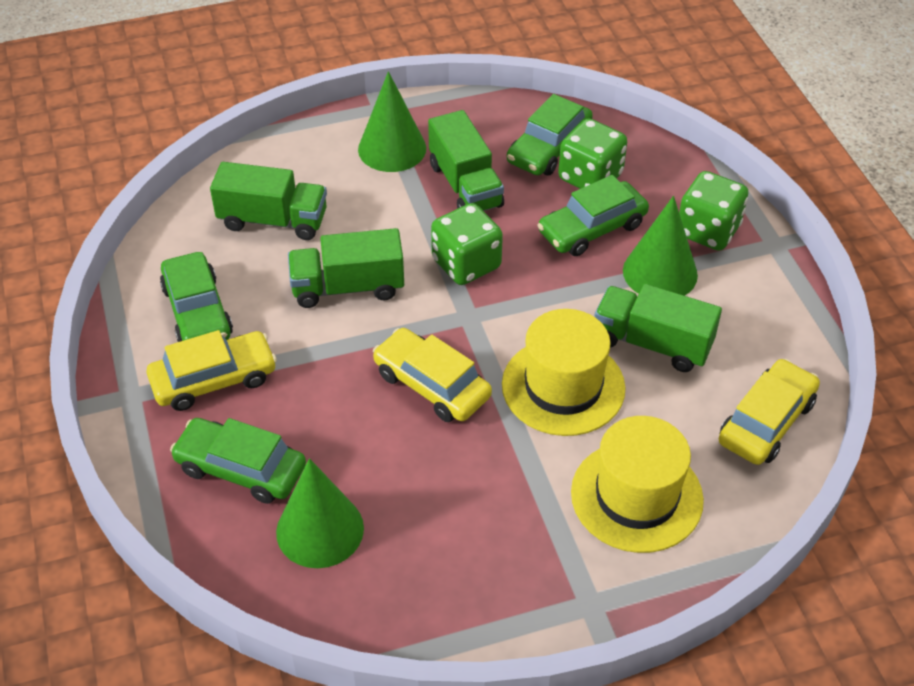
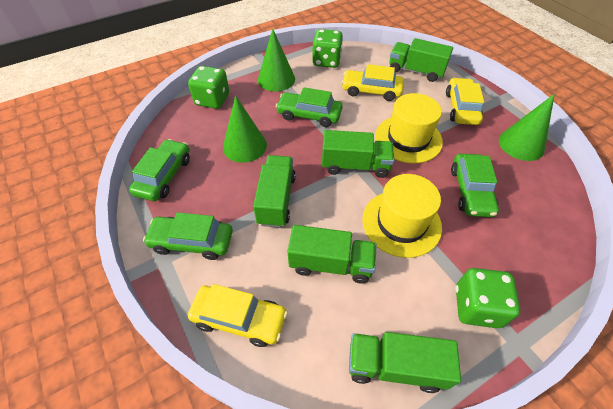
green truck: [210,162,327,240] [288,228,404,308] [428,110,504,211] [594,284,722,372] = 4 -> [253,155,296,228] [287,225,377,284] [322,130,394,178] [349,332,461,393] [389,38,453,82] = 5

